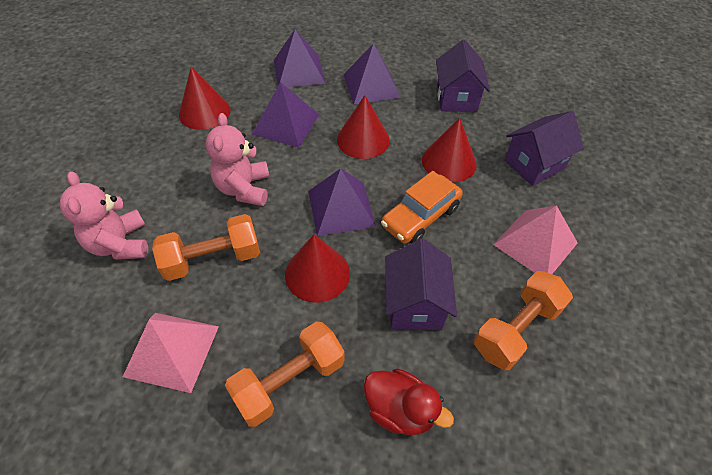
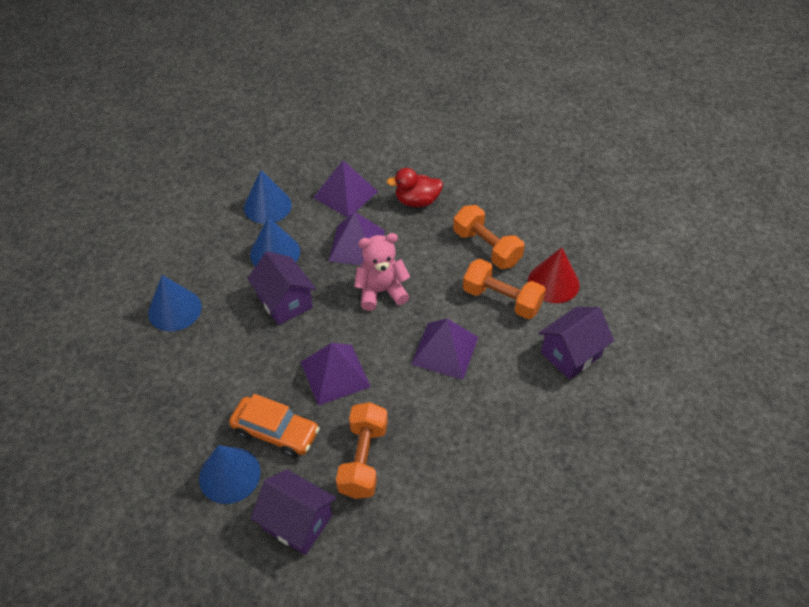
blue cone: none = 0 -> [148,275,202,331] [199,445,261,504] [244,170,292,224] [250,217,300,266] = 4
pink pyramid: [123,313,219,393] [493,205,578,274] = 2 -> none = 0
pink teddy bear: [60,171,148,260] [206,113,270,206] = 2 -> [354,233,410,311] = 1
red cone: [179,67,230,130] [285,234,350,303] [337,95,390,159] [422,118,477,183] = 4 -> [528,247,580,303] = 1

